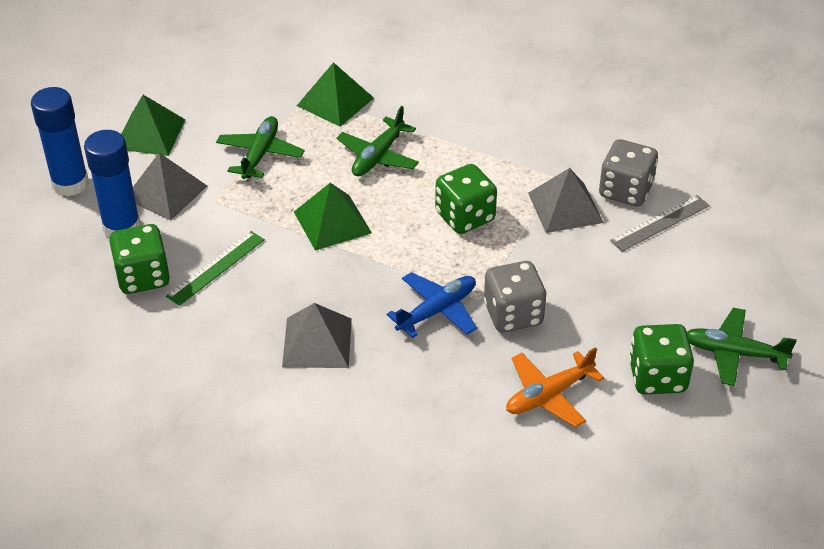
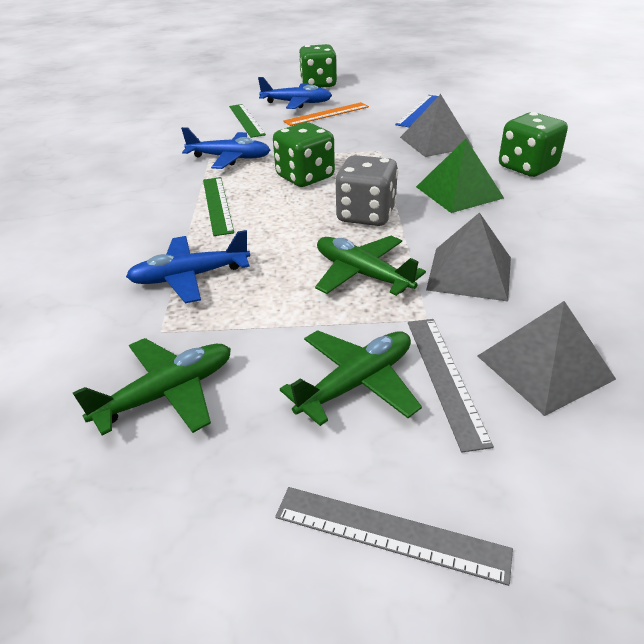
blue glue stick: [31,87,89,196] [84,130,141,238] = 2 -> none = 0
blue plane: [387,272,477,338] = 1 -> [126,230,250,303] [181,127,270,169] [258,77,332,109] = 3
blue ruler: none = 0 -> [395,95,438,127] = 1
green pyramid: [121,95,186,156] [294,183,372,251] [297,62,374,127] = 3 -> [416,139,504,213] = 1
green ruler: [166,231,265,306] = 1 -> [203,177,234,236] [229,104,266,138] = 2
grey dice: [484,261,547,332] [599,139,658,206] = 2 -> [335,155,398,226] = 1
grey ruler: [610,195,710,252] = 1 -> [275,487,513,586] [408,319,494,452] = 2
orange plane: [506,347,604,428] = 1 -> none = 0
orange ruler: none = 0 -> [283,102,369,126] = 1

